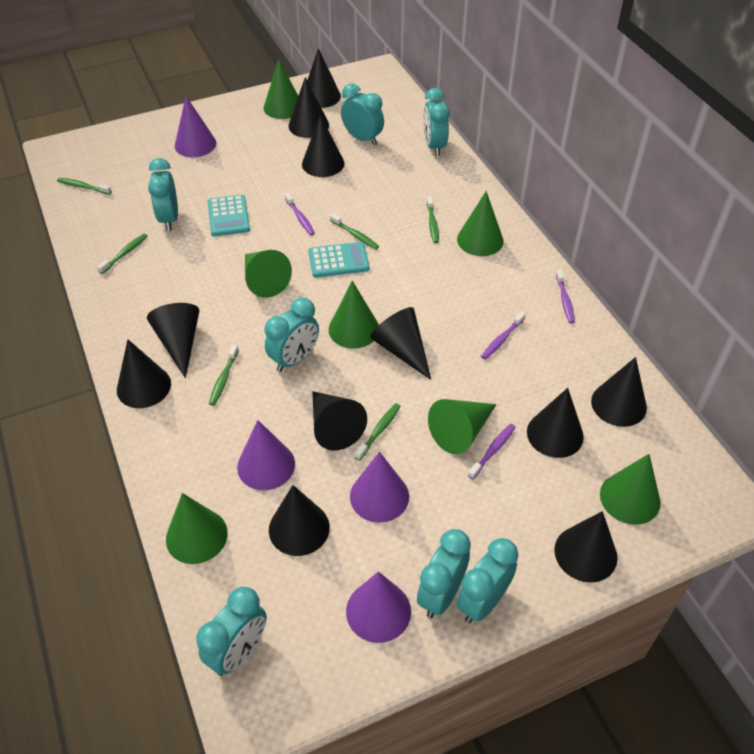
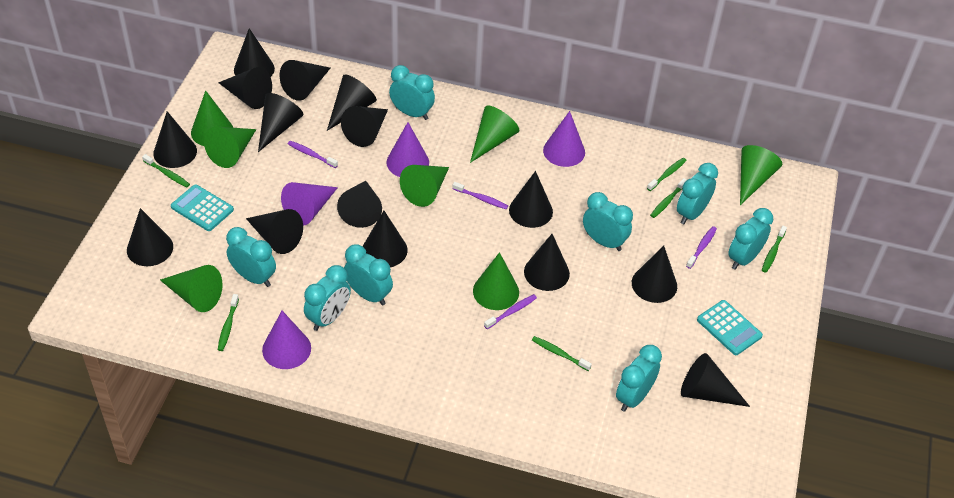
black cone: [117,339,171,408] [147,303,199,378] [269,485,330,556] [289,77,329,138] [302,115,344,177] [307,48,341,108] [312,391,367,450] [370,307,431,380] [527,388,584,458] [555,511,618,583] [591,357,647,427] = 11 -> [127,208,173,266] [153,111,197,168] [218,67,272,109] [234,28,275,77] [246,209,303,254] [258,93,303,152] [280,60,330,101] [327,74,377,131] [337,181,382,228] [341,106,388,147] [363,211,408,267] [509,171,553,228] [524,234,570,291] [632,246,677,303] [681,353,750,407] = 15
turquoise clock: [148,158,178,231] [197,587,267,676] [264,298,319,372] [341,83,384,146] [417,529,471,618] [423,88,450,156] [457,538,519,623] = 7 -> [226,227,276,287] [304,265,351,331] [344,244,393,306] [389,65,435,120] [583,192,633,251] [616,345,662,412] [677,163,718,225] [728,208,773,270] = 8

